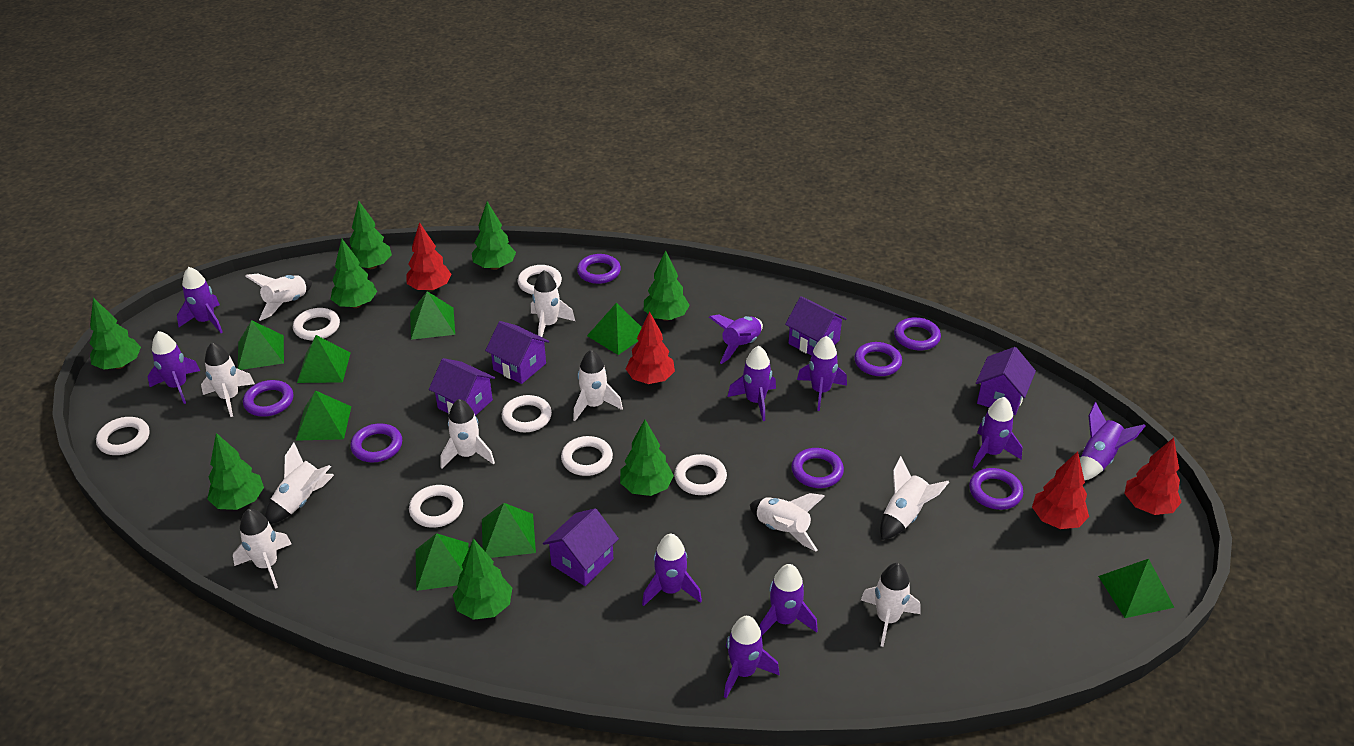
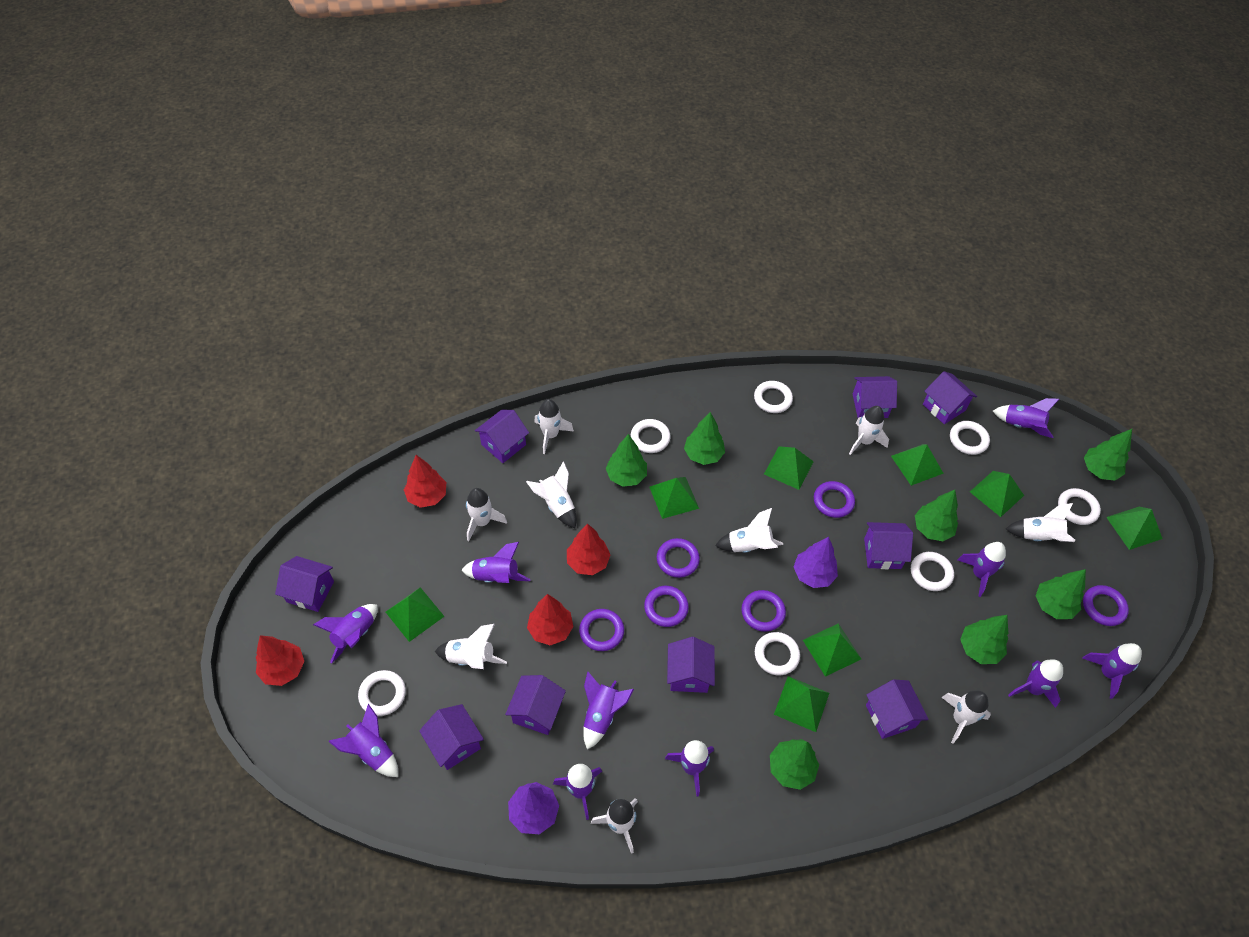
green tree: [89,298,141,370] [207,433,264,510] [331,239,377,308] [350,200,392,269] [453,538,512,620] [472,202,516,270] [620,420,674,496] [644,250,690,321] = 8 -> [606,434,647,487] [684,412,725,465] [770,739,819,790] [915,490,958,541] [960,615,1008,664] [1036,569,1086,619] [1084,429,1132,480] = 7
purple house: [429,358,495,416] [485,321,549,384] [543,508,619,586] [785,296,847,356] [976,347,1036,415] = 5 -> [275,556,334,612] [419,704,484,770] [475,410,529,463] [505,675,566,735] [667,637,715,693] [853,376,897,418] [864,522,913,569] [866,680,929,739] [923,371,977,424] = 9
purple ring: [243,380,294,417] [350,423,402,462] [577,254,621,284] [791,448,844,488] [854,342,902,376] [894,317,941,351] [969,468,1023,510] = 7 -> [579,609,624,651] [644,586,689,627] [657,538,700,578] [741,590,786,632] [814,481,855,518] [1083,585,1129,626] = 6
purple tree: none = 0 -> [508,782,559,834] [794,537,838,588] = 2
white rocket: [201,342,255,417] [233,509,292,589] [245,273,312,321] [265,442,334,524] [440,399,495,469] [531,270,575,337] [573,350,623,421] [750,493,825,551] [861,563,921,647] [880,456,949,540] = 10 -> [435,624,507,669] [466,488,507,541] [526,461,577,528] [534,399,574,454] [591,798,638,854] [715,508,783,553] [849,406,889,455] [942,691,991,743] [1006,503,1075,542] = 9

